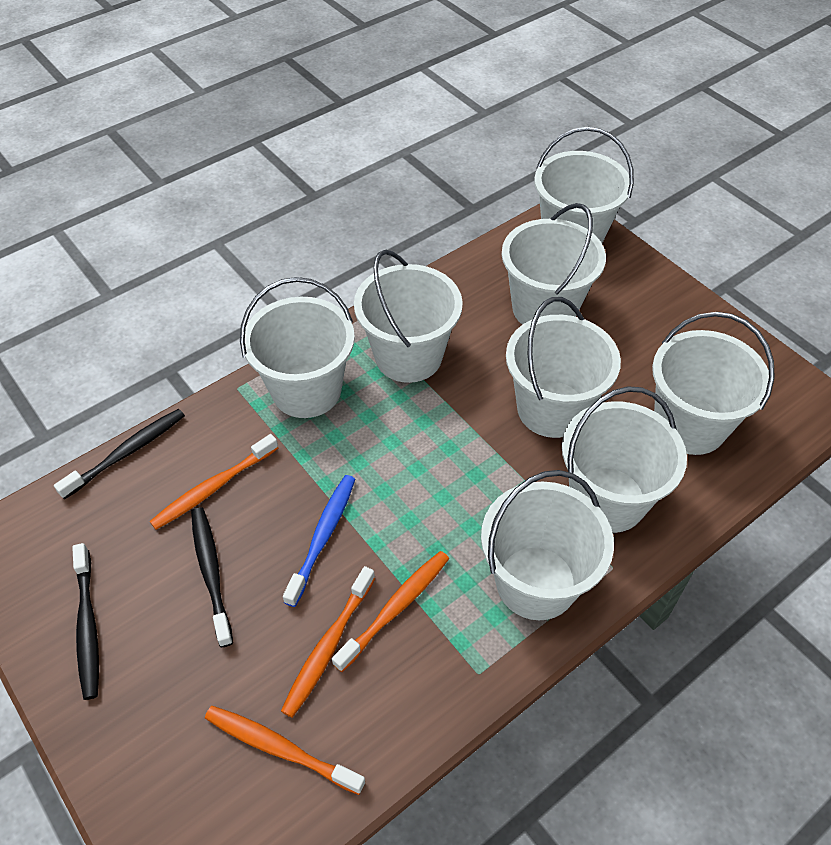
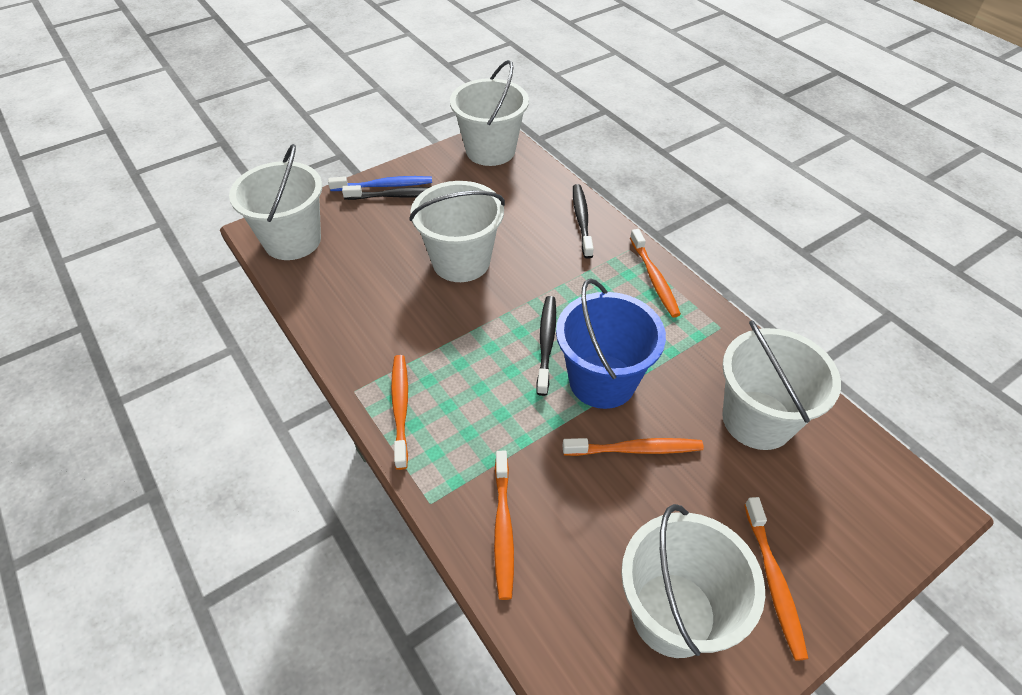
blue bucket: none = 0 -> [556,278,666,409] = 1
orange toothbrush: [149,434,278,530] [205,706,365,795] [281,566,375,718] [332,551,449,672] = 4 -> [391,355,408,470] [494,451,514,600] [562,438,704,456] [630,229,681,317] [744,497,809,661] = 5
white bucket: [240,277,355,418] [354,250,463,383] [481,470,614,620] [502,203,606,325] [506,297,621,438] [534,127,634,243] [562,386,687,533] [652,312,775,455] = 8 -> [229,144,322,260] [409,181,505,282] [450,60,529,166] [621,504,765,658] [722,320,841,450] = 5

